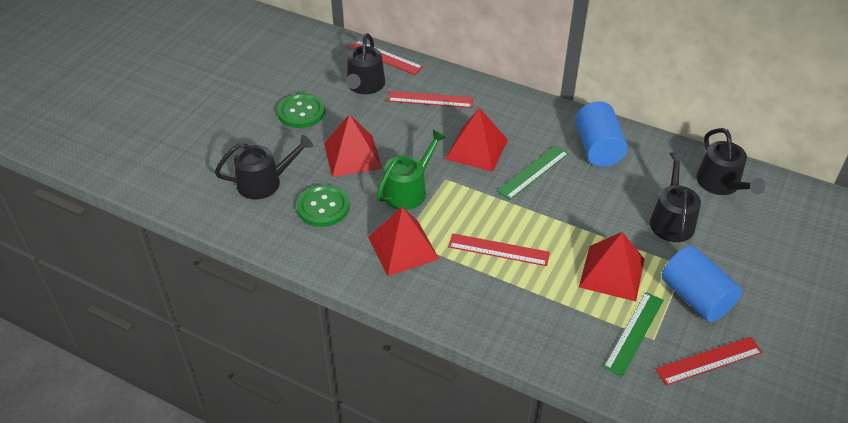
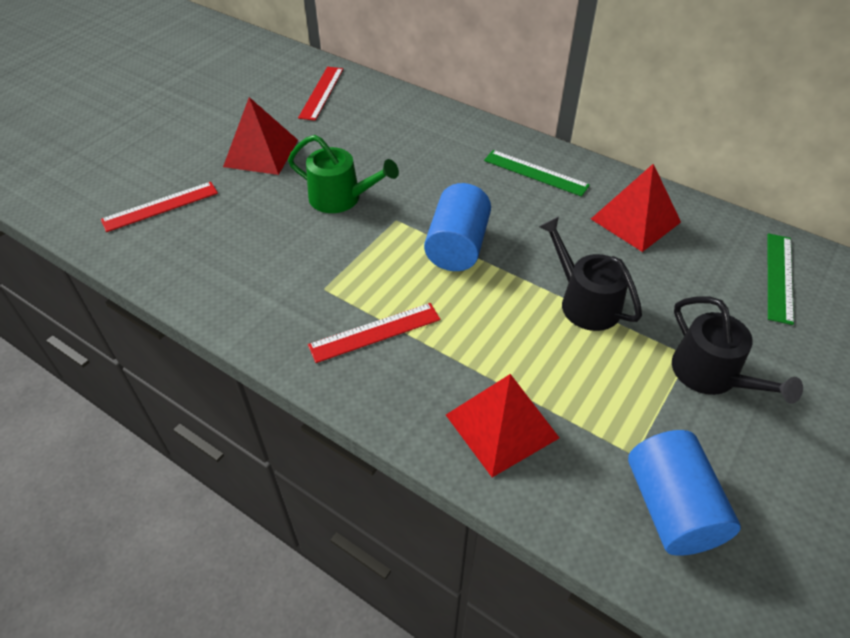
black watering can: [215,135,313,200] [346,33,385,94] [650,152,701,242] [696,128,765,195] = 4 -> [539,217,642,331] [672,296,803,404] = 2
green button: [277,93,325,128] [296,184,350,227] = 2 -> none = 0
red pyramid: [324,114,382,177] [368,207,440,276] [445,108,508,172] [579,232,645,301] = 4 -> [223,97,298,175] [446,374,559,477] [591,164,681,252] = 3
red ruler: [349,40,423,75] [388,91,473,108] [448,233,550,266] [656,337,762,386] = 4 -> [101,182,218,232] [298,67,343,121] [308,303,440,363] = 3

